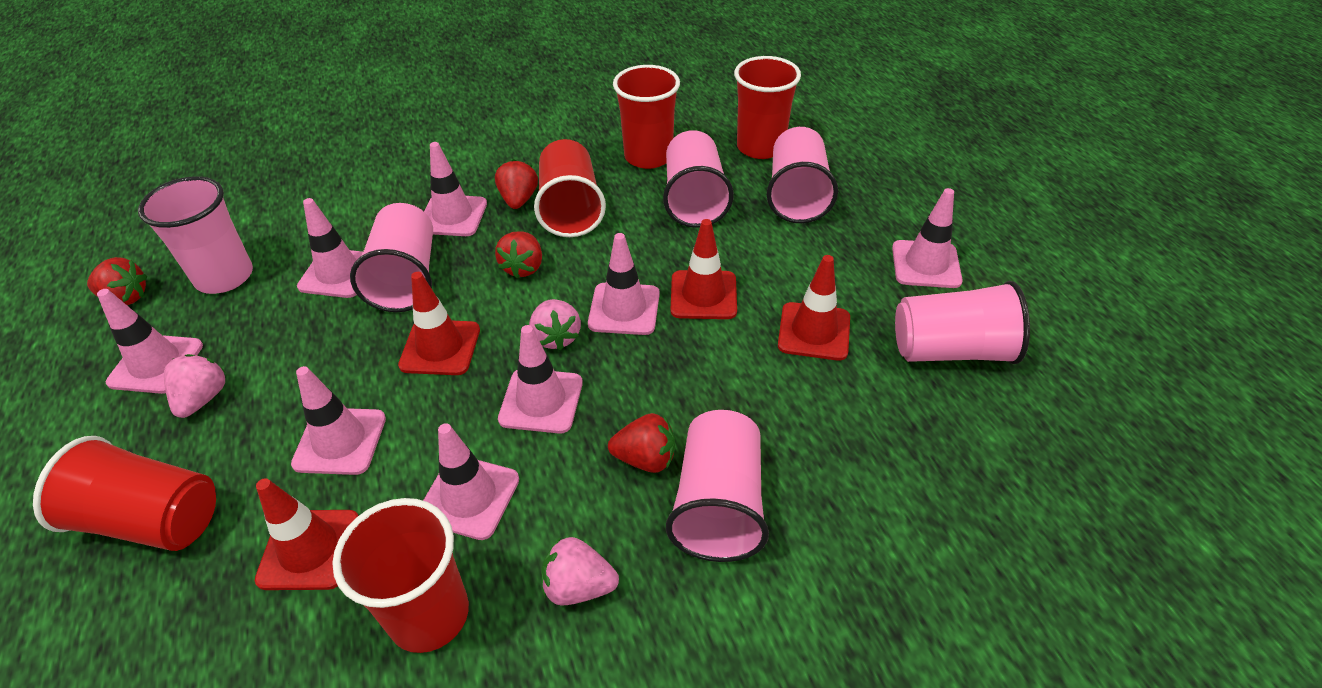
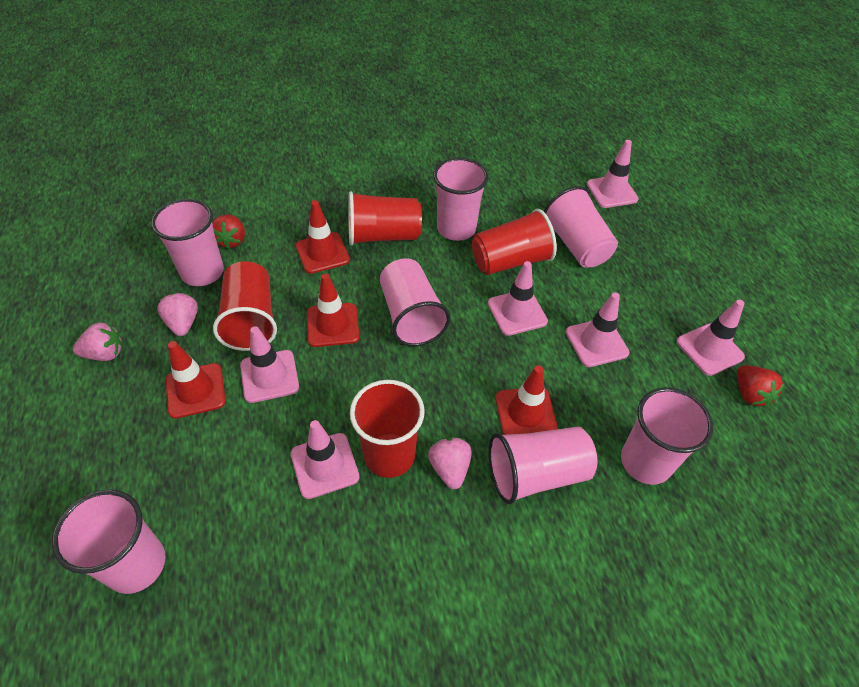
pink cup: [138,176,253,294] [350,203,433,312] [663,130,734,228] [666,410,769,562] [767,127,838,223] [895,281,1030,364] = 6 -> [52,489,166,594] [151,199,224,286] [380,258,450,346] [433,158,488,241] [489,427,597,504] [544,186,618,268] [621,387,713,485] = 7
pink traffic cone: [97,289,203,394] [291,366,386,475] [297,198,363,298] [423,423,519,540] [424,142,487,236] [498,325,583,434] [588,233,660,335] [892,188,963,288] = 8 -> [240,326,299,403] [291,420,359,499] [488,261,548,336] [566,292,629,367] [587,140,639,208] [677,300,745,376] = 6
red cup: [33,436,216,551] [332,498,469,653] [534,139,606,237] [613,65,680,169] [734,56,801,159] = 5 -> [213,261,277,351] [348,191,422,246] [350,380,425,478] [472,209,557,275] = 4
red strawberry: [87,257,147,305] [495,159,538,209] [495,231,542,279] [608,413,675,473] = 4 -> [212,215,245,249] [737,365,785,407] = 2

